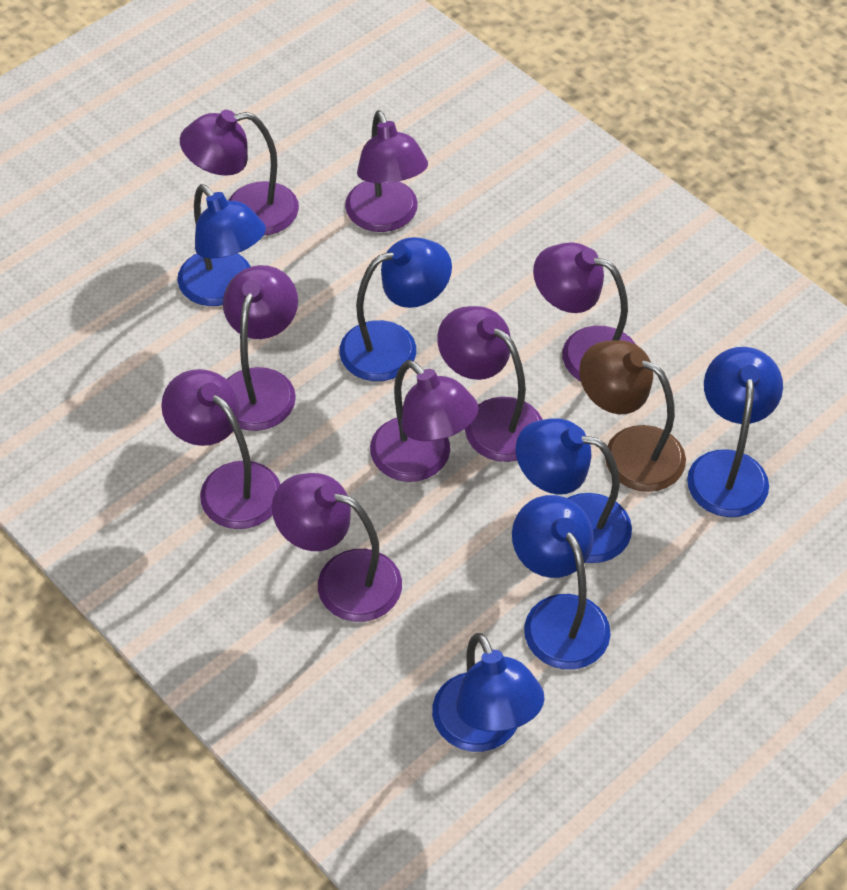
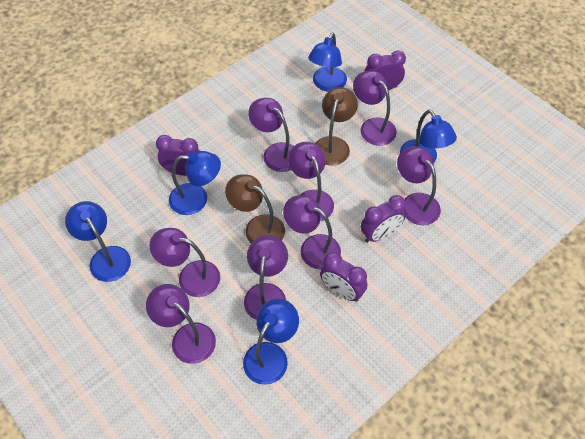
blue lamp: [177,184,266,306] [339,237,452,381] [432,633,545,752] [512,495,611,670] [516,418,632,563] [687,347,783,517] = 6 -> [65,201,131,282] [169,151,221,215] [243,299,299,385] [308,32,347,92] [400,109,457,162] = 5
brown lamp: [580,340,686,492] = 1 -> [225,174,285,243] [315,87,358,165] = 2
purple clock: none = 0 -> [156,135,200,176] [320,252,367,302] [361,195,406,243] [365,50,406,90] = 4

